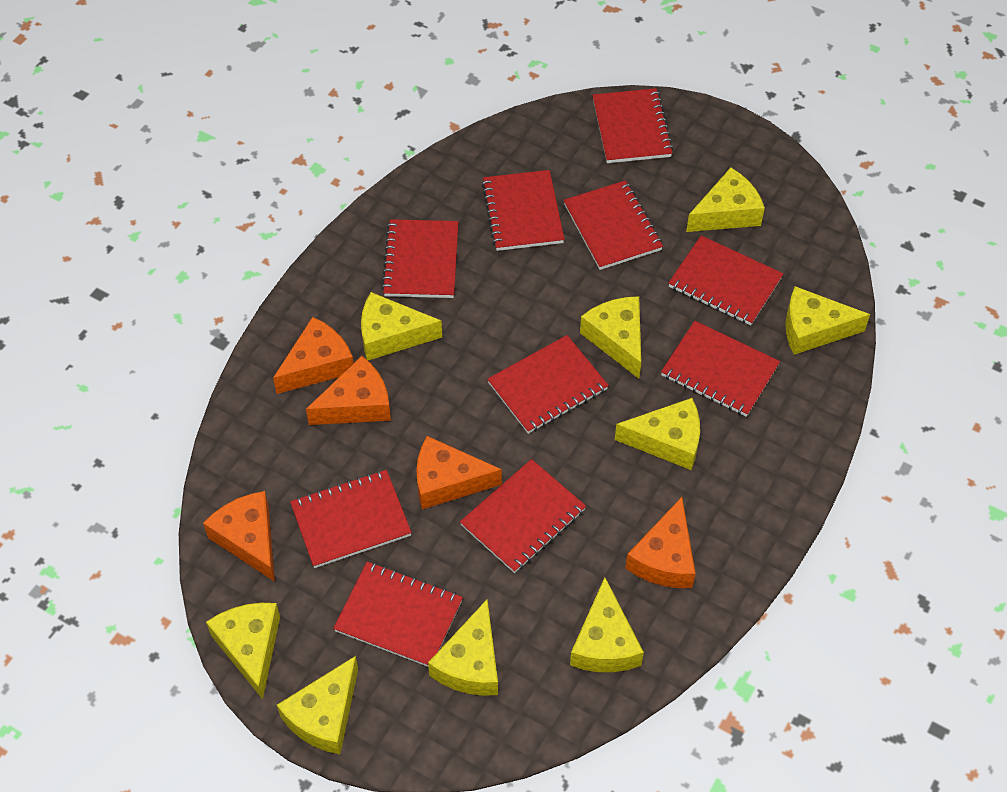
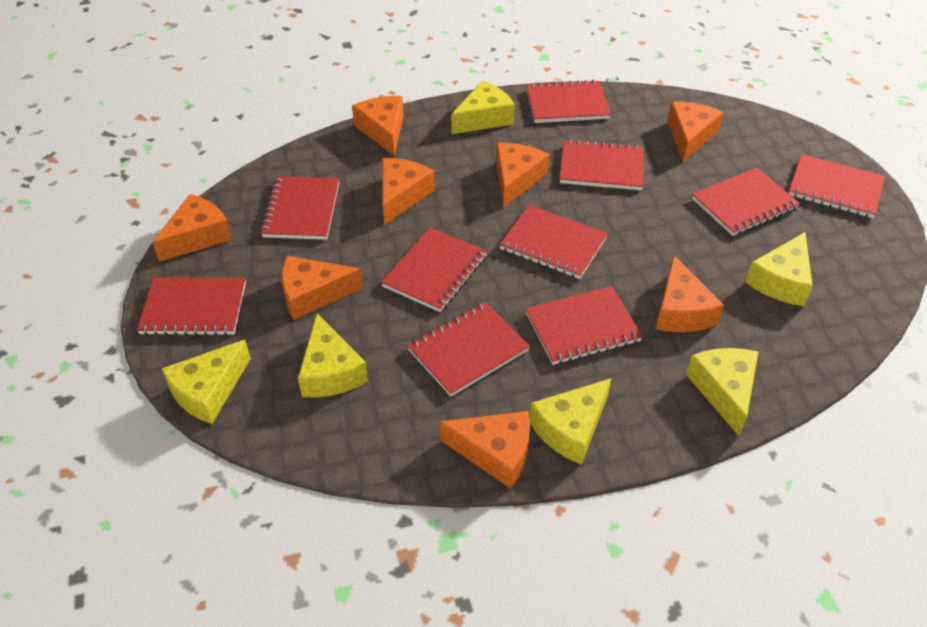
orange cheese: [203,491,275,582] [273,317,353,394] [306,356,391,425] [416,436,502,509] [625,497,696,588] = 5 -> [152,194,232,262] [281,256,363,320] [352,96,404,156] [382,158,435,225] [439,411,530,489] [496,143,549,208] [656,255,724,332] [667,102,724,162] = 8
yellow cheese: [206,603,280,700] [277,656,358,754] [361,292,442,360] [428,599,498,696] [570,577,644,672] [580,296,641,379] [615,398,700,470] [686,167,765,232] [785,286,870,355] = 9 -> [161,340,251,424] [298,314,368,397] [451,81,515,134] [530,378,611,465] [686,348,758,436] [745,232,813,306] = 6

